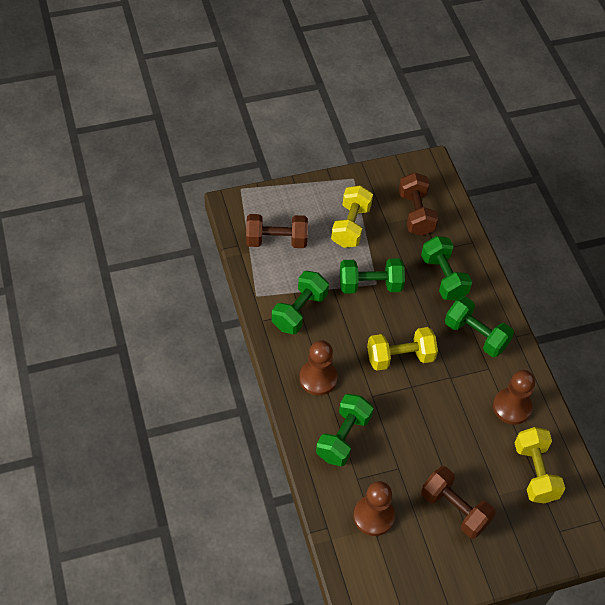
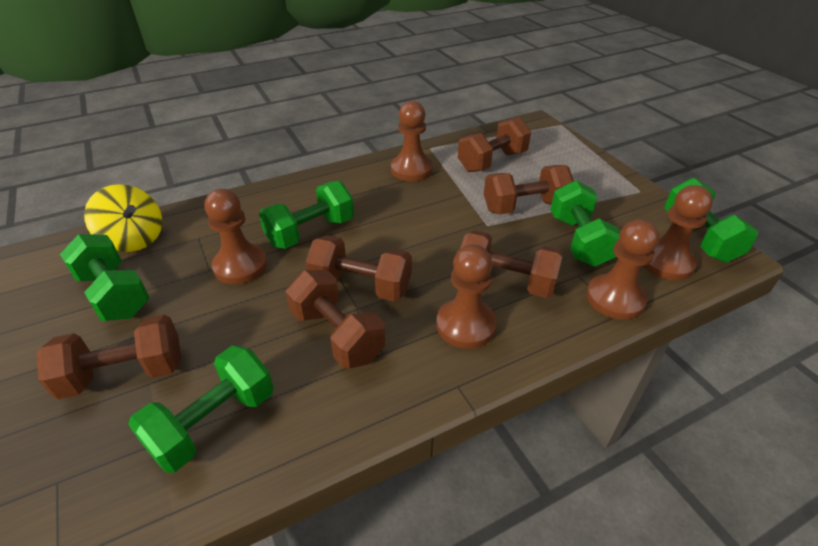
brown dumbbell: [246,214,308,248] [399,172,438,236] [421,466,496,538] = 3 -> [37,315,181,400] [286,270,385,368] [306,235,412,301] [458,117,531,172] [460,230,563,298] [484,165,574,214] = 6
brown pawn: [299,340,338,396] [353,481,395,536] [493,370,535,425] = 3 -> [205,189,267,284] [391,101,433,181] [436,244,497,349] [586,219,659,320] [643,185,713,280] = 5
yellow dumbbell: [331,185,373,248] [367,327,438,371] [514,427,565,503] = 3 -> none = 0
yellow spinning top: none = 0 -> [84,184,162,252] = 1

